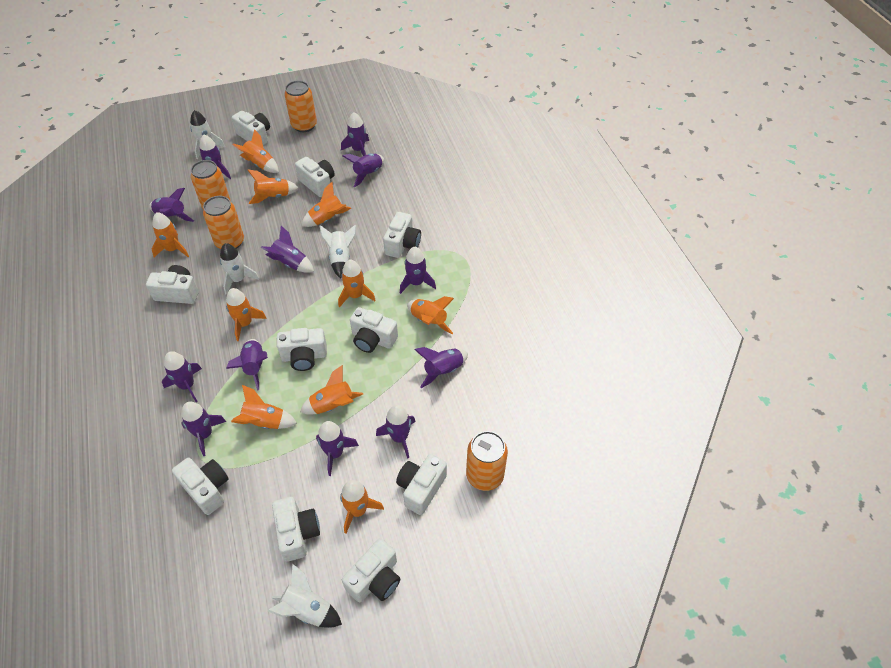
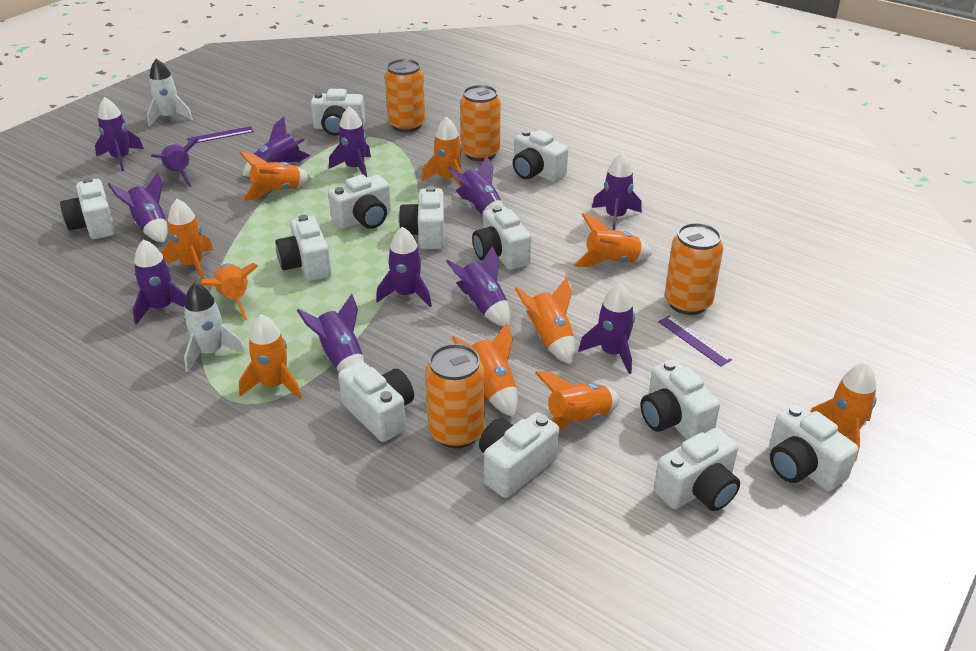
purple ruler: none = 0 -> [187,126,254,143] [658,315,732,367] = 2
white camera: [146,265,199,304] [172,458,229,515] [232,111,270,145] [272,497,320,562] [277,328,327,371] [295,157,335,197] [342,538,400,602] [350,307,398,353] [383,212,421,258] [396,454,447,515] = 10 -> [60,178,116,239] [275,215,331,281] [311,89,365,136] [328,175,391,229] [338,361,414,442] [399,186,445,249] [472,205,531,270] [479,412,559,498] [513,130,568,182] [640,359,720,440] [654,428,740,511] [770,403,858,491] = 12
white rocket: [190,110,225,159] [220,243,259,295] [268,564,342,628] [320,224,356,279] = 4 -> [147,59,193,127] [184,282,245,372] = 2

